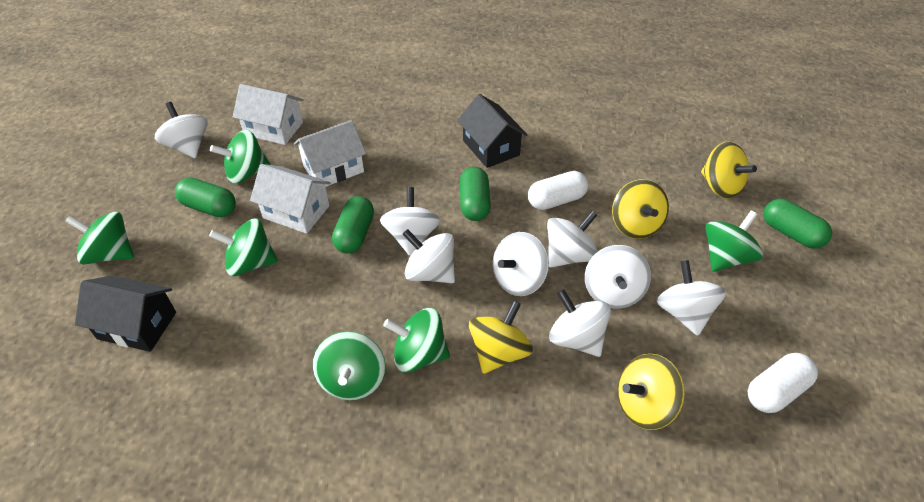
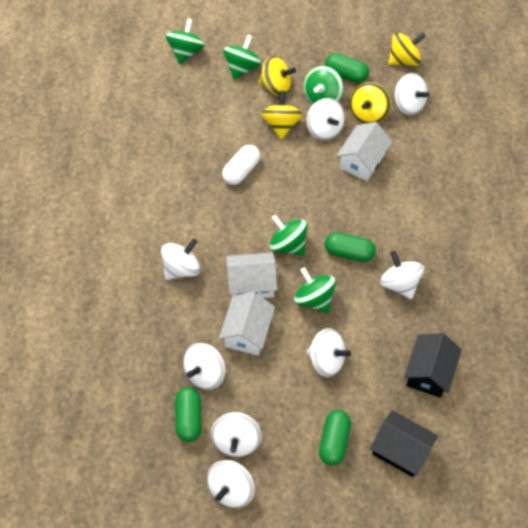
green spinning top: [65,212,134,264] [209,218,278,276] [210,130,271,184] [313,331,386,401] [383,308,450,373] [705,211,763,272] = 6 -> [166,18,205,64] [223,35,261,80] [269,215,308,256] [294,267,336,313] [304,66,343,104] = 5
white capsule: [528,171,588,210] [748,353,818,413] = 2 -> [222,145,260,185] = 1

